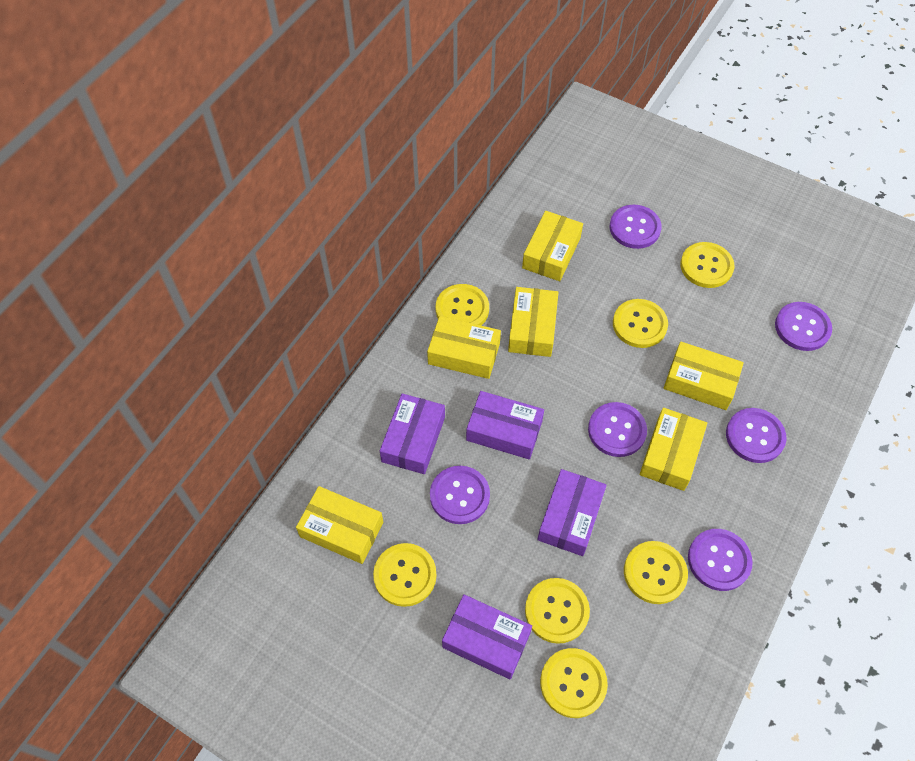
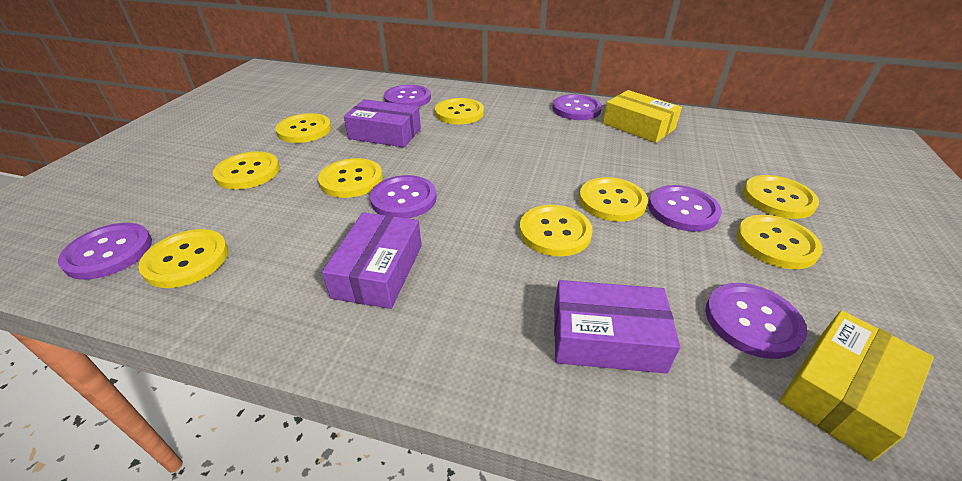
purple box: [380,393,445,474] [442,594,532,680] [466,391,544,460] [537,469,607,556] = 4 -> [322,212,422,309] [344,99,421,147] [554,280,680,374] = 3
yellow box: [296,486,384,564] [427,316,501,379] [508,287,558,357] [522,211,583,281] [640,408,707,491] [664,342,744,410] = 6 -> [603,90,682,143] [780,310,934,461] = 2
yellow button: [373,543,436,607] [436,284,489,325] [525,578,590,644] [540,648,608,718] [613,299,668,348] [624,541,688,604] [680,242,734,288] = 7 -> [138,229,228,288] [213,151,280,190] [276,113,331,143] [318,158,383,198] [435,98,484,124] [520,205,593,256] [579,177,648,222] [736,215,823,269] [743,175,819,219] = 9

